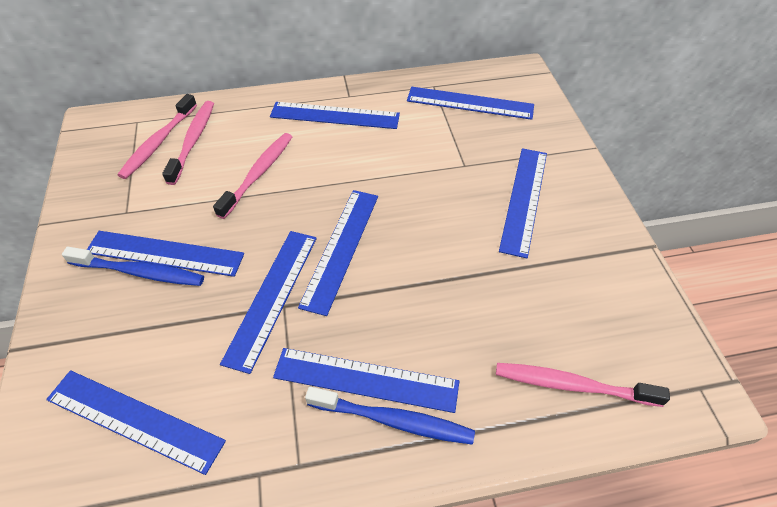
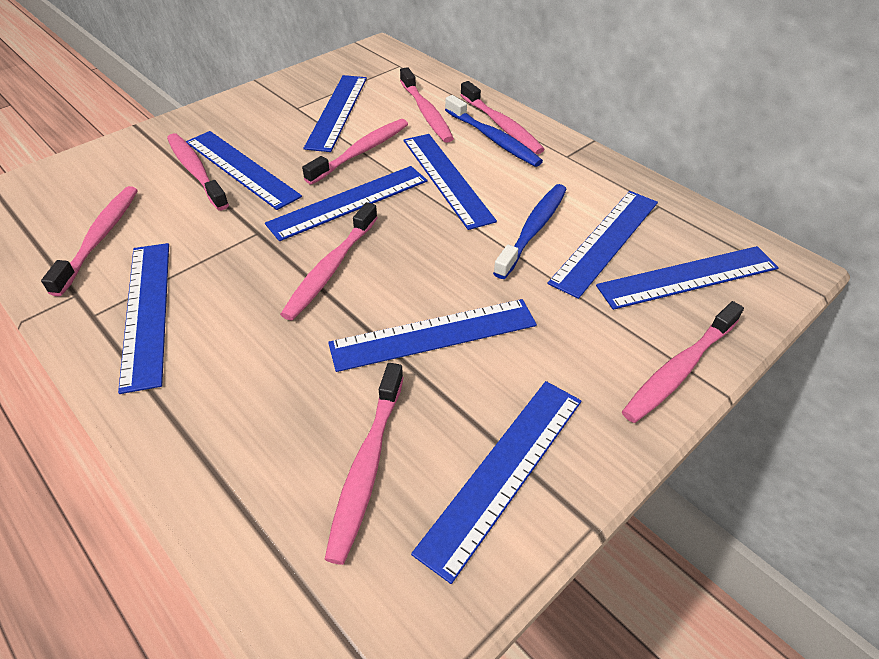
blue ruler: [46,370,226,475] [87,231,244,277] [220,231,317,374] [270,102,400,129] [273,348,459,413] [298,190,378,316] [407,87,534,120] [499,148,547,258] = 8 -> [118,243,169,394] [186,131,302,210] [265,166,428,241] [304,75,367,152] [328,299,537,372] [404,134,497,230] [411,381,581,584] [548,191,658,299] [596,246,779,310] = 9
pink toothbrush: [117,94,197,179] [162,101,214,185] [213,133,292,219] [496,363,670,407] = 4 -> [41,186,138,297] [167,133,229,210] [280,202,378,320] [302,119,408,184] [325,363,404,565] [400,67,454,143] [460,81,545,154] [622,301,744,423] = 8

